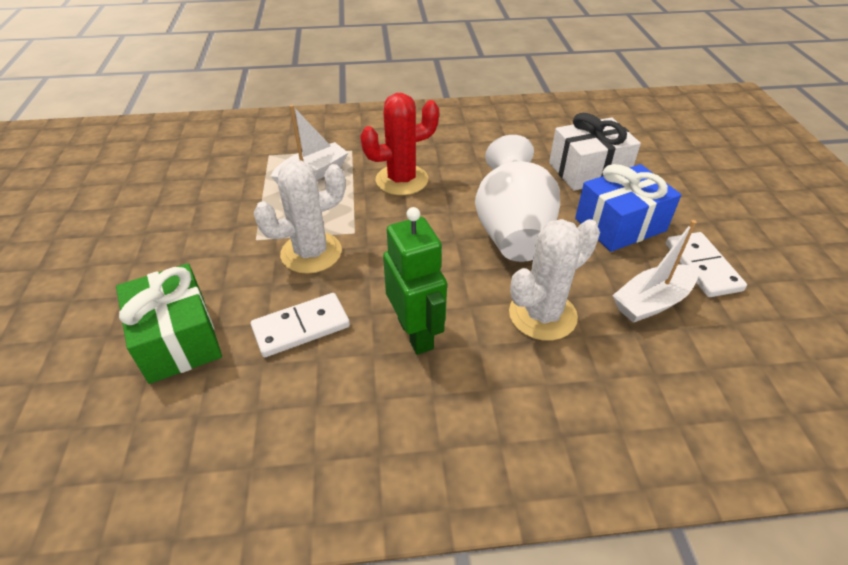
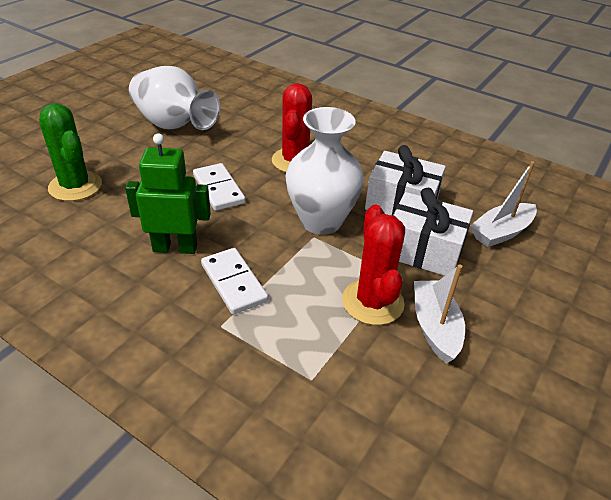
blue gift: [575,164,681,252] = 1 -> none = 0
green cactus: none = 0 -> [39,103,102,201] = 1
green gift: [116,263,222,384] = 1 -> none = 0
red cactus: [360,93,439,195] = 1 -> [272,83,312,173] [342,205,405,325] = 2
white cactus: [254,160,346,274] [509,219,600,341] = 2 -> none = 0
white gift: [549,113,641,191] = 1 -> [365,145,446,215] [393,188,473,276] = 2
white vase: [475,135,560,262] = 1 -> [129,66,220,130] [285,107,364,235] = 2

